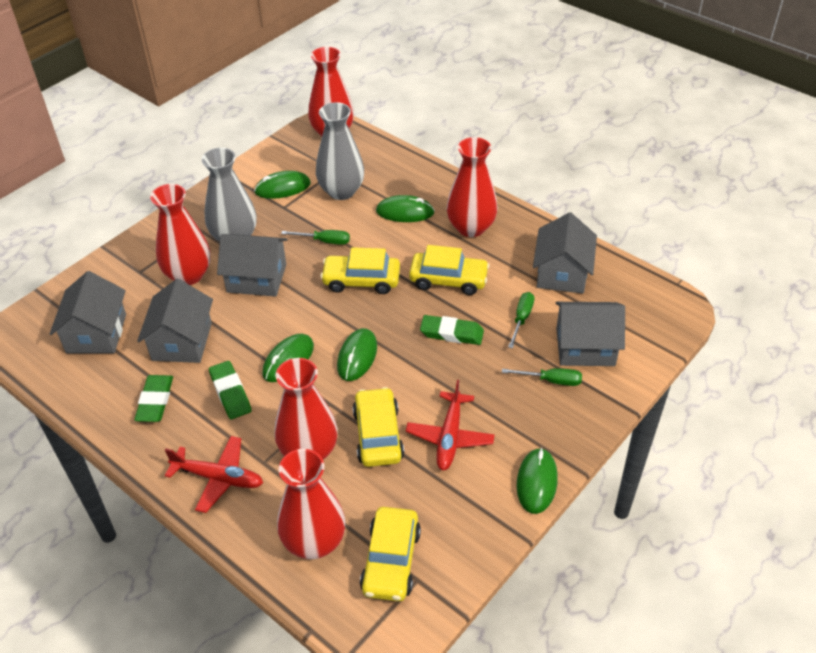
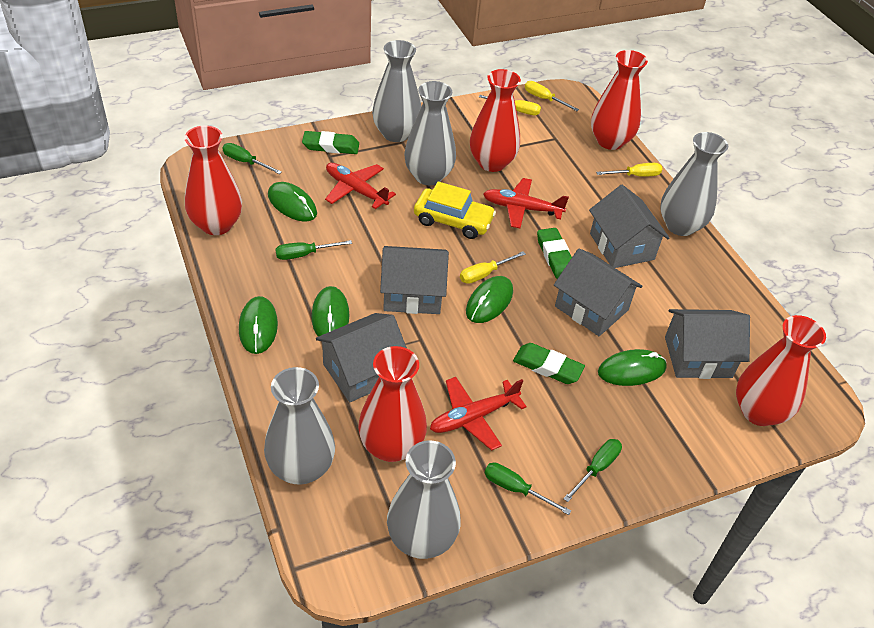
green screwdriver: [281,230,350,245] [502,368,582,386] [508,292,534,348] = 3 -> [222,143,282,174] [275,240,352,260] [484,463,571,515] [563,439,622,502] = 4
grey vase: [202,148,257,242] [316,102,364,200] = 2 -> [264,367,335,485] [372,40,421,142] [387,440,461,559] [404,81,456,185] [660,132,728,236] = 5
red plane: [165,436,263,513] [406,380,495,471] = 2 -> [325,163,396,209] [430,377,527,450] [483,178,569,228] = 3
yellow car: [320,247,400,294] [353,387,404,467] [360,507,421,601] [409,245,490,295] = 4 -> [414,181,496,239] = 1
yellow screwdriver: none = 0 -> [460,251,526,284] [479,95,541,115] [525,81,579,111] [596,163,662,177] = 4

